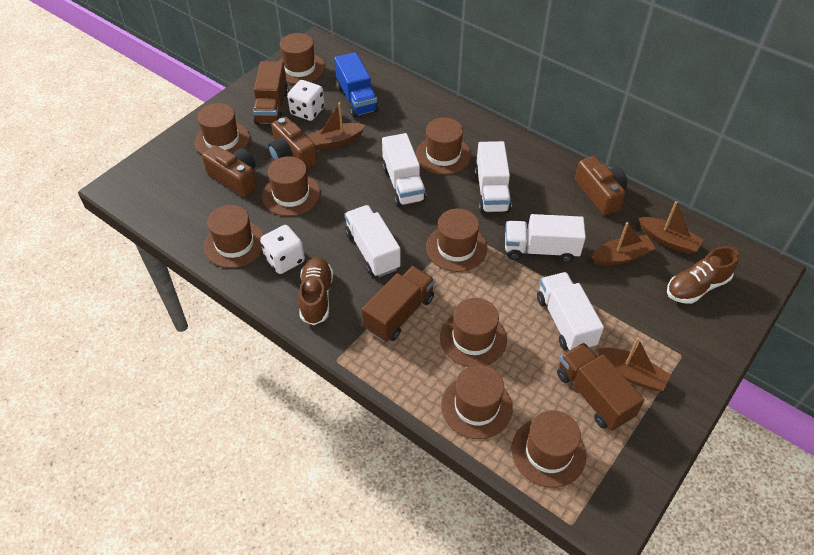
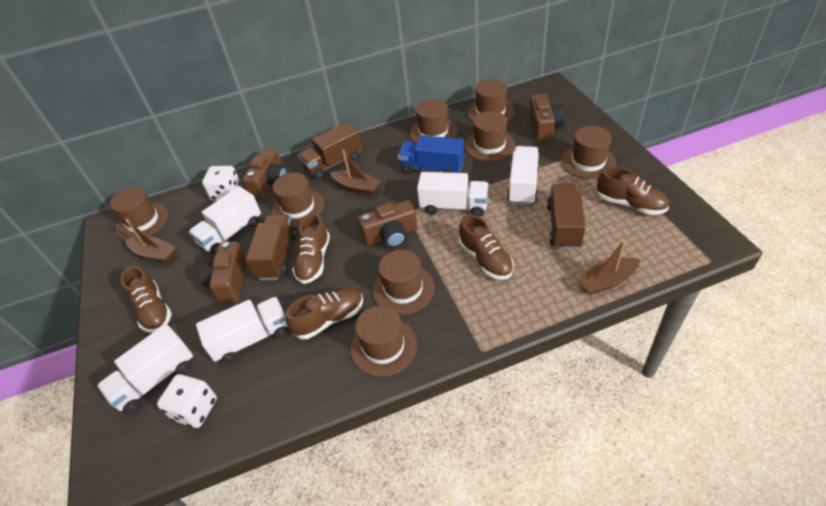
brown boat: [308,102,366,150] [591,222,656,265] [597,337,671,391] [639,201,703,254] = 4 -> [126,219,176,263] [330,150,381,196] [577,240,640,295] = 3
brown camera: [202,145,257,197] [268,117,317,169] [575,156,627,215] = 3 -> [199,241,246,303] [242,149,288,199] [358,200,417,248] [529,94,565,141] = 4
brown hat: [195,103,250,155] [204,205,264,268] [262,156,320,216] [279,33,325,84] [416,118,471,175] [426,208,487,272] [440,298,507,367] [441,365,513,439] [511,410,586,488] = 9 -> [110,187,169,240] [272,172,324,227] [350,306,417,377] [373,250,435,315] [410,99,457,142] [465,111,515,161] [467,79,514,122] [561,126,616,179] = 8
brown shoe: [298,257,333,325] [667,246,739,304] = 2 -> [121,266,172,333] [286,288,363,339] [292,213,330,284] [459,215,514,280] [597,167,669,215] = 5

